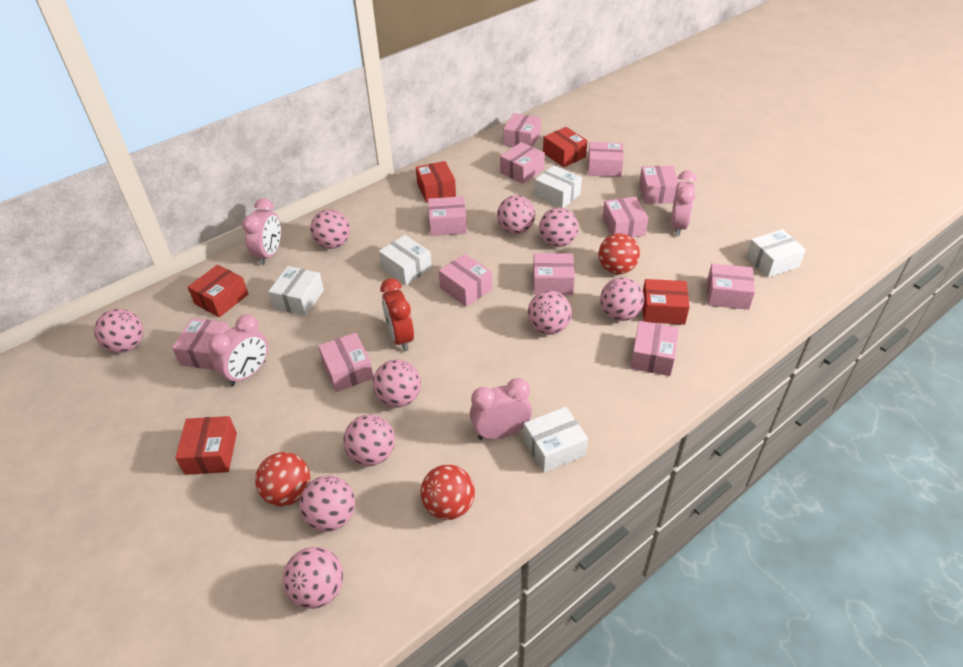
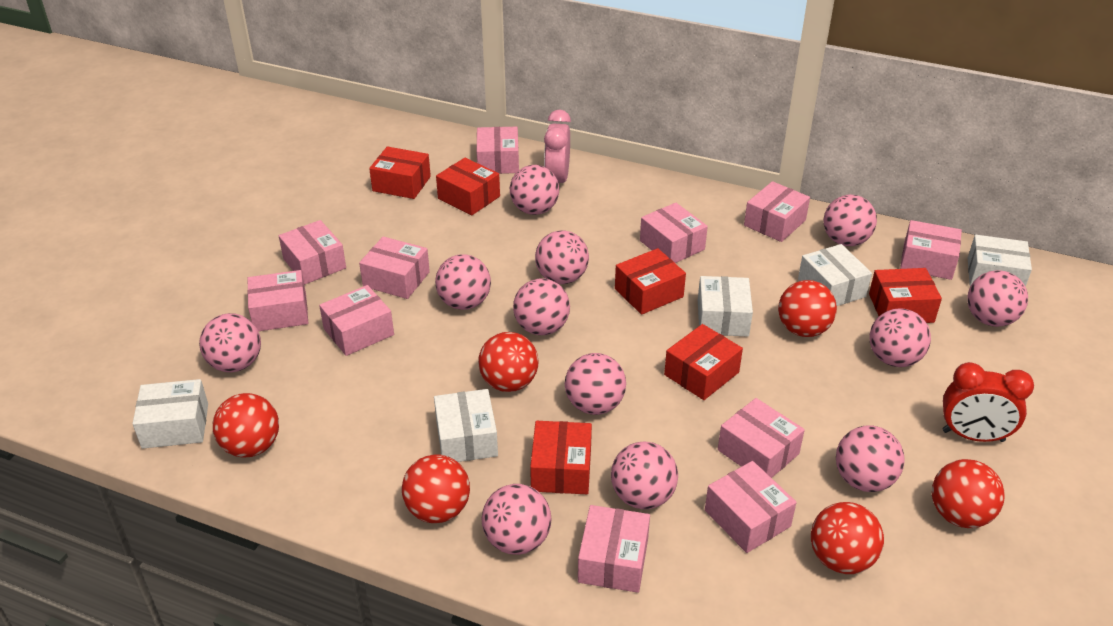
pink ball: [94,309,143,353] [283,547,343,609] [299,476,355,532] [310,210,350,249] [343,414,395,466] [373,360,421,407] [497,195,536,234] [528,291,572,335] [539,207,578,247] [600,277,644,321] = 10 -> [199,313,261,372] [435,254,491,310] [482,484,552,555] [510,165,559,215] [513,279,570,335] [535,230,589,284] [565,353,626,415] [611,441,678,509] [823,195,877,246] [836,426,905,492] [869,308,931,367] [967,270,1028,327] = 12
pink box: [172,318,230,370] [318,333,373,392] [428,196,467,236] [439,254,492,307] [500,142,545,184] [504,113,541,147] [533,253,575,295] [588,142,624,177] [603,196,648,237] [630,321,679,376] [639,166,678,204] [707,263,755,310] = 12 -> [247,270,308,331] [279,220,346,285] [319,285,394,356] [359,236,430,299] [477,127,519,174] [578,505,650,593] [640,203,708,263] [705,461,797,553] [718,398,805,478] [744,181,810,242] [900,220,962,280] = 11
pink clock: [208,315,268,386] [242,198,281,265] [470,378,532,440] [671,170,697,236] = 4 -> [544,110,571,183] = 1
red ball: [255,452,310,506] [421,464,475,520] [598,233,640,274] = 3 -> [213,393,279,458] [402,454,470,523] [478,332,538,392] [778,280,837,337] [811,502,884,574] [932,459,1005,528] = 6
red box: [175,416,237,475] [188,265,248,317] [416,161,456,203] [543,127,587,167] [642,279,690,325] = 5 -> [369,146,431,199] [436,158,500,215] [530,421,592,494] [615,248,686,315] [664,324,743,400] [869,268,942,323] = 6

